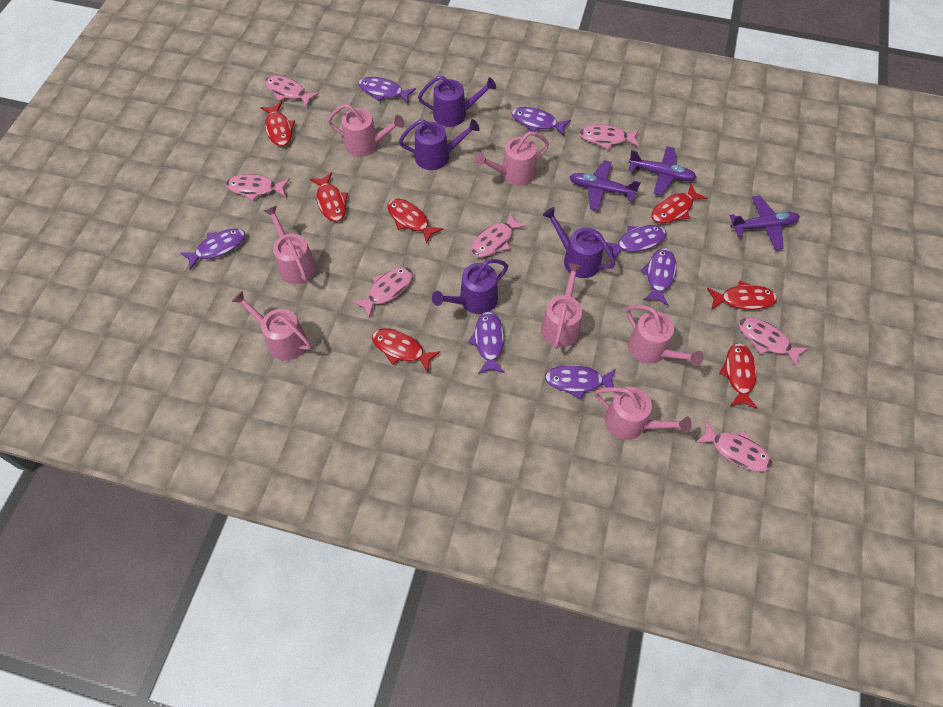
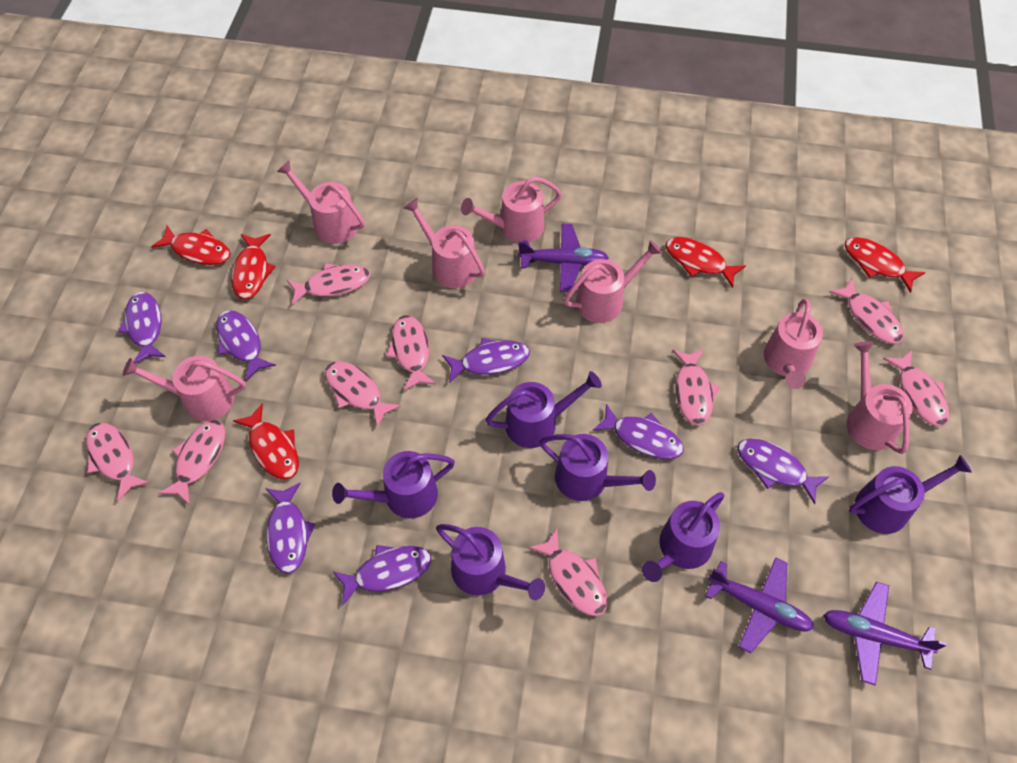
pink fish: [226,174,290,201] [265,76,319,107] [352,267,413,317] [471,213,527,257] [579,125,639,150] [695,420,772,471] [739,318,809,368] = 7 -> [86,422,150,502] [158,420,225,505] [287,263,370,305] [325,361,401,428] [386,315,436,391] [528,528,608,616] [672,349,720,426] [829,278,903,344] [883,350,949,427] = 9
purple watering can: [399,119,480,170] [418,76,496,127] [432,259,508,314] [543,207,615,278] = 4 -> [332,451,455,518] [436,524,545,600] [485,371,602,448] [539,434,656,501] [642,492,725,582] [849,455,972,534] = 6
red fish: [260,102,295,146] [310,172,348,222] [372,328,440,373] [387,199,443,244] [652,184,707,223] [707,280,777,310] [719,343,758,409] = 7 -> [151,225,231,265] [231,234,275,299] [233,403,299,479] [665,237,746,288] [844,237,926,293] = 5

